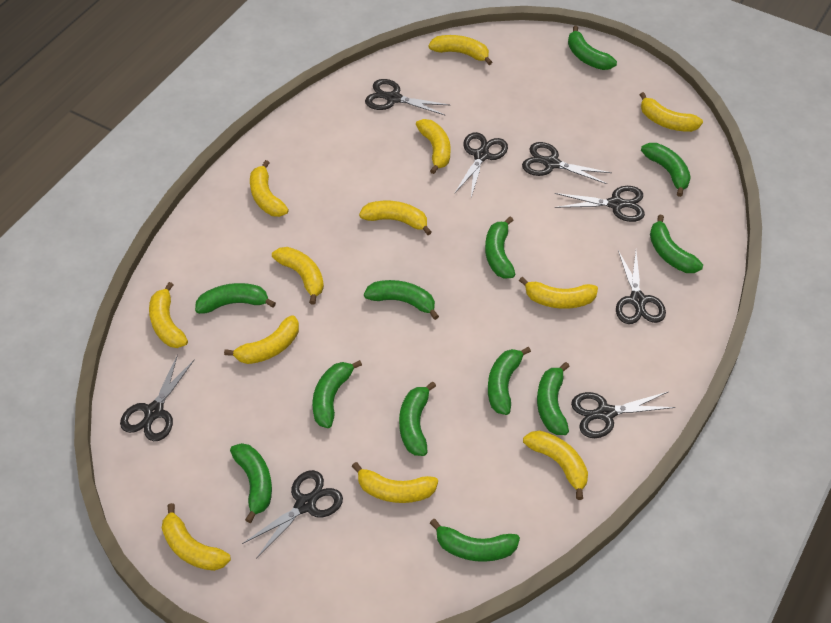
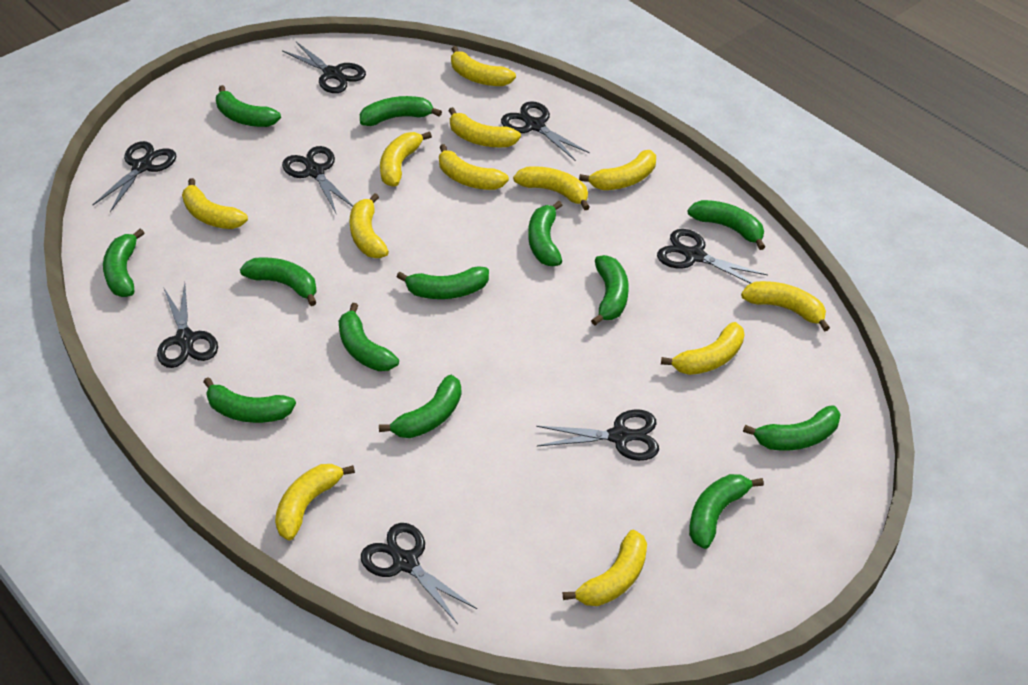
green banana: [195,283,276,314] [230,443,272,523] [312,360,362,428] [364,280,439,320] [399,382,436,456] [430,519,520,562] [485,217,516,279] [488,347,531,415] [537,362,570,435] [568,26,617,70] [641,143,691,197] [650,215,703,273] = 12 -> [103,229,144,297] [203,377,296,423] [216,85,281,127] [240,257,317,306] [339,303,399,371] [360,96,442,126] [379,375,462,438] [397,266,489,299] [528,201,562,266] [591,255,629,326] [687,200,765,250] [689,474,764,549] [743,405,841,450] = 13

